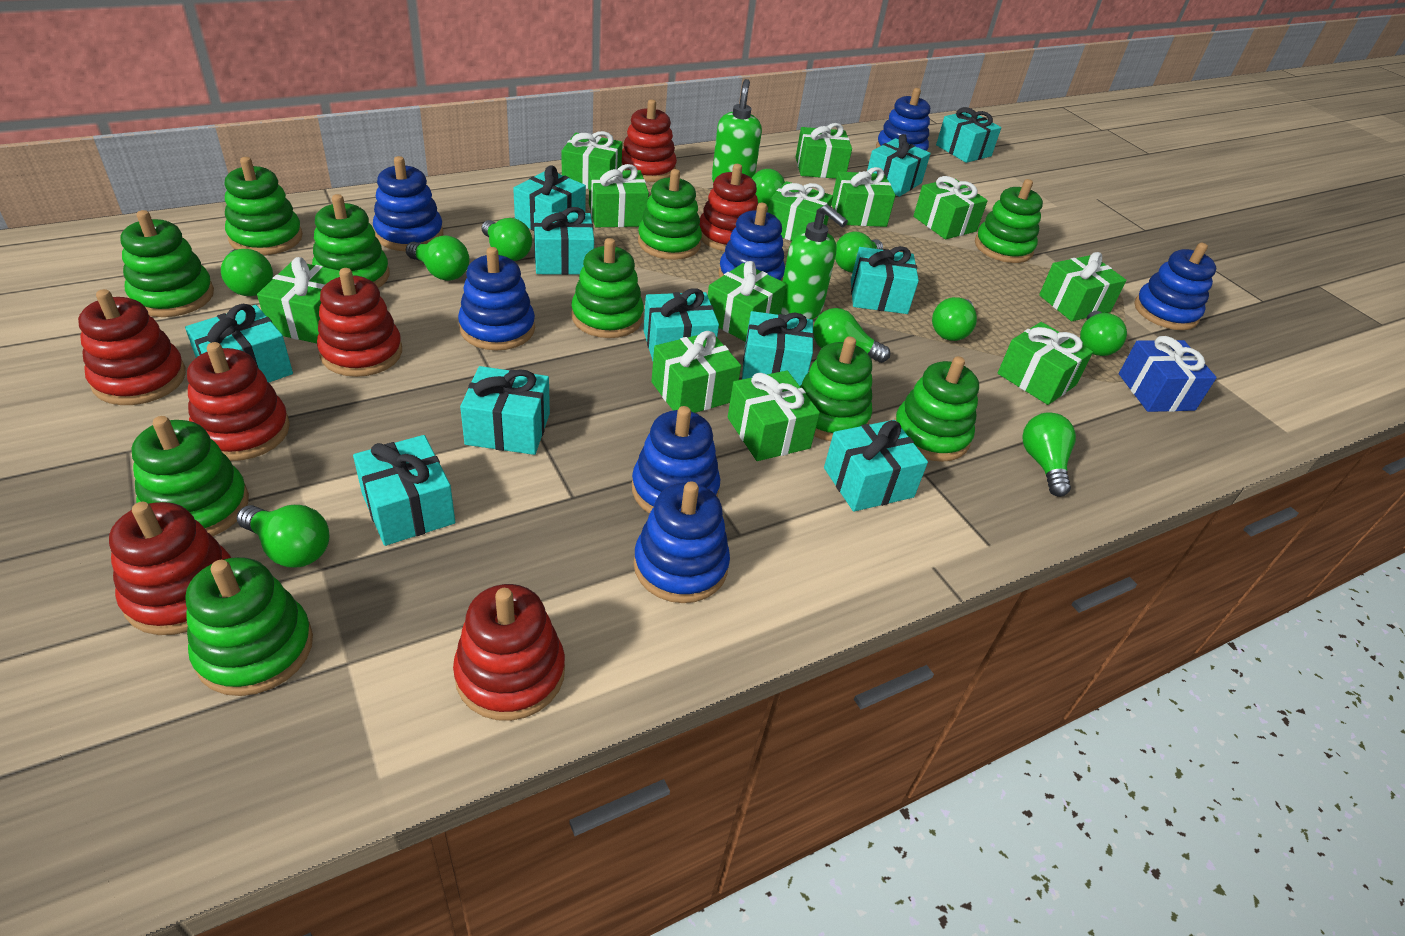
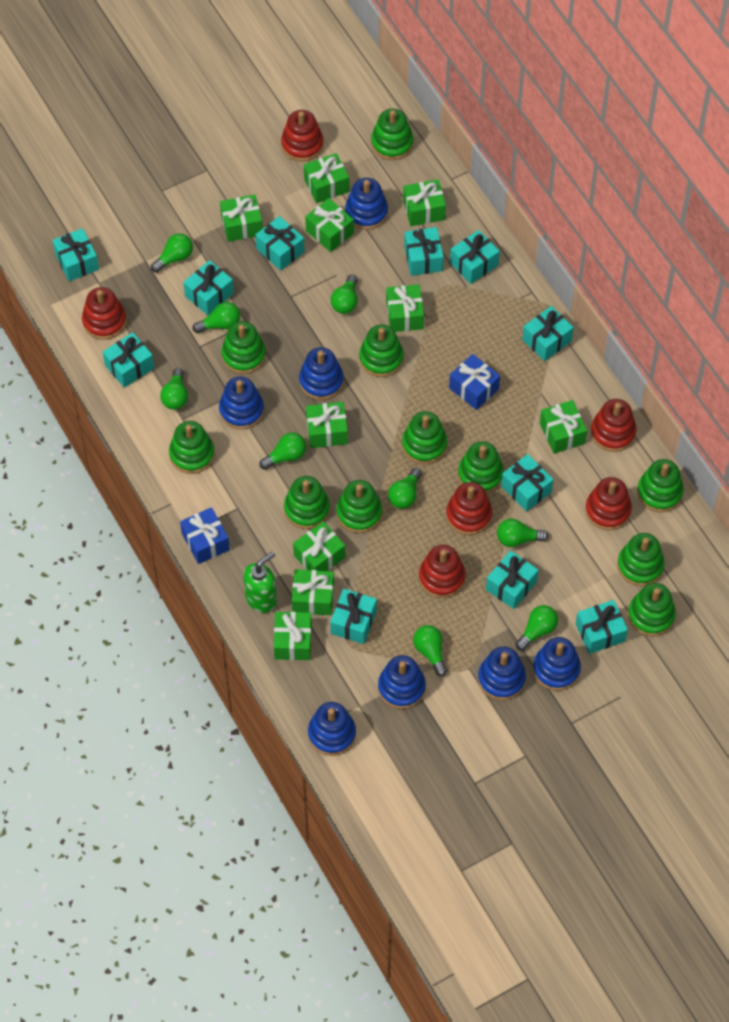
blue gift: [1119,336,1217,412] = 1 -> [180,507,230,564] [449,354,500,410] = 2
green gift: [257,257,340,343] [562,131,622,189] [589,164,649,227] [651,331,741,413] [708,261,787,342] [728,371,820,461] [768,181,833,241] [796,123,852,179] [831,167,896,227] [913,176,988,239] [998,322,1093,405] [1039,252,1127,321] = 12 -> [220,195,263,242] [274,612,312,660] [292,569,334,615] [293,521,345,571] [304,153,349,203] [305,198,354,252] [306,402,348,448] [386,284,424,332] [403,180,446,226] [540,400,587,454] = 10
green light bulb: [221,249,273,296] [237,505,330,568] [406,236,469,281] [482,218,532,261] [752,169,785,207] [813,308,890,363] [835,231,883,272] [932,297,977,341] [1022,412,1076,497] [1080,311,1127,356] = 10 -> [151,233,193,273] [160,368,188,410] [193,302,240,333] [259,432,306,470] [331,274,358,314] [388,468,422,509] [413,625,447,677] [497,519,548,547] [516,605,558,651] = 9
green soap dispenser: [712,79,762,182] [781,204,848,319] = 2 -> [243,552,277,613] = 1
green stacking toy: [121,210,214,317] [132,416,249,536] [186,557,313,696] [225,157,303,255] [312,194,390,288] [571,238,644,338] [638,169,702,260] [800,336,872,441] [894,356,979,462] [975,179,1043,263] = 10 -> [169,421,215,474] [221,321,266,374] [284,476,330,529] [336,480,382,533] [359,324,404,377] [371,109,413,160] [402,411,447,464] [458,441,504,494] [617,533,665,586] [628,583,676,636] [637,459,684,512] = 11
red stacking toy: [78,289,186,405] [109,502,231,635] [187,342,290,461] [317,268,402,377] [453,584,565,721] [622,99,677,182] [699,164,758,251] = 7 -> [82,287,127,340] [281,110,324,162] [419,545,466,598] [446,482,492,535] [585,477,632,530] [591,399,636,452] = 6

